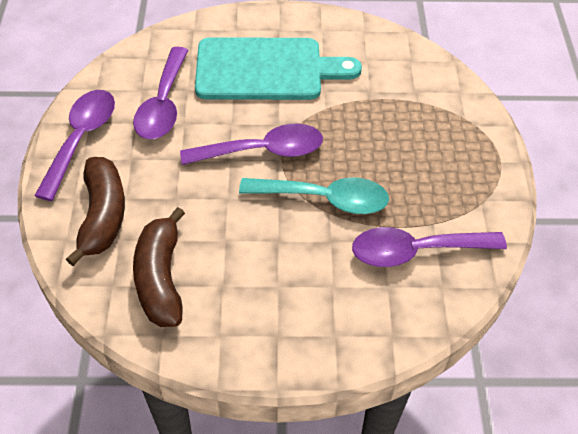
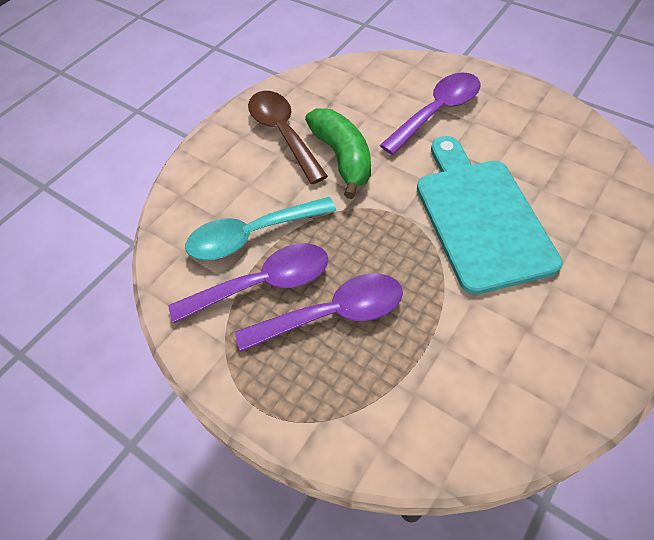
brown banana: [66,157,125,266] [133,207,185,327] = 2 -> none = 0
brown spoon: none = 0 -> [248,91,328,184] = 1
green banana: none = 0 -> [305,108,371,199] = 1
purple spoon: [34,90,115,201] [133,47,188,139] [180,124,323,165] [352,227,507,267] = 4 -> [168,243,328,323] [235,274,403,352] [380,73,480,155] = 3

